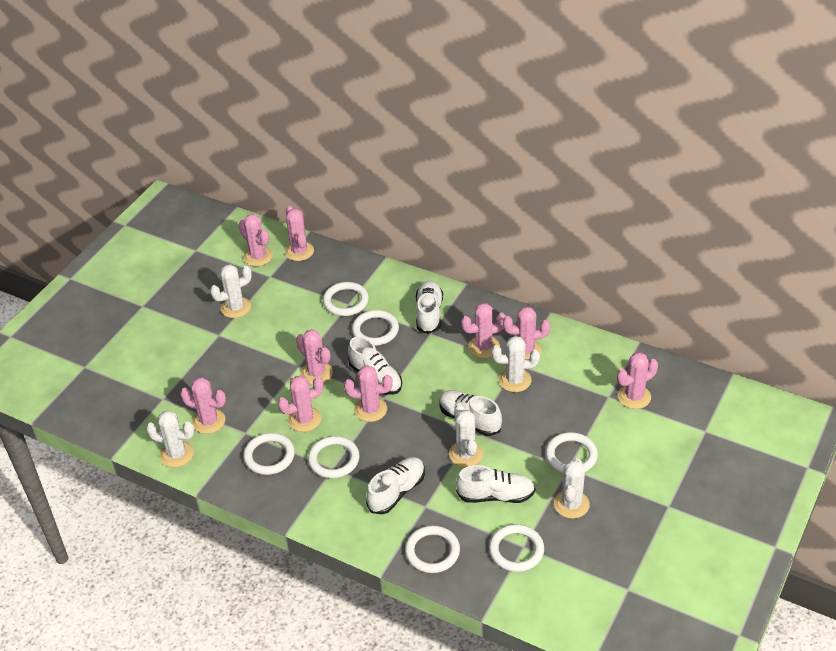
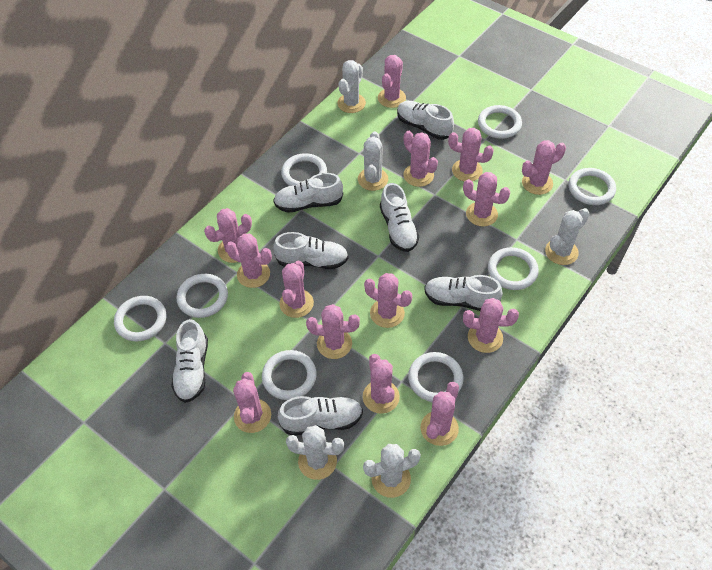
pink cactus: [180,377,226,434] [239,214,273,266] [278,376,324,432] [285,206,314,261] [296,329,333,385] [344,365,393,422] [461,303,506,358] [503,307,550,359] [617,352,658,409] = 9 -> [204,208,252,263] [226,234,272,288] [233,372,271,433] [279,261,314,318] [306,304,360,359] [363,354,400,414] [364,273,412,328] [378,55,406,108] [403,131,438,187] [421,382,459,446] [448,128,494,182] [463,172,510,226] [463,298,519,353] [522,140,566,195] = 14
white ring: [243,433,295,475] [308,436,360,478] [323,282,369,316] [352,310,399,346] [405,525,460,573] [489,524,544,572] [546,432,598,473] = 7 -> [114,296,166,341] [176,274,228,318] [262,350,317,400] [281,153,327,186] [408,352,463,402] [478,105,522,139] [488,247,539,290] [569,168,616,205] = 8
white shoe: [348,337,402,395] [366,457,425,514] [416,281,443,334] [439,390,502,436] [456,465,535,503] = 5 -> [171,319,208,403] [273,173,343,213] [273,232,348,269] [278,396,363,435] [380,183,419,252] [397,101,454,140] [424,275,503,311] = 7

